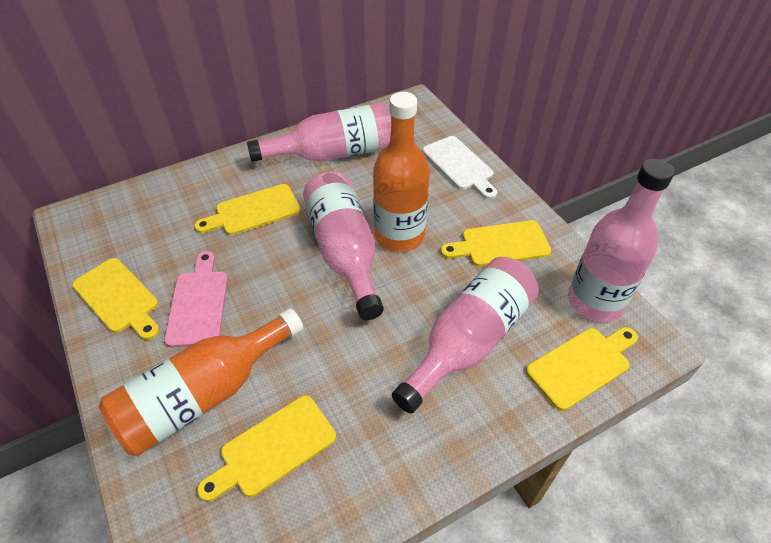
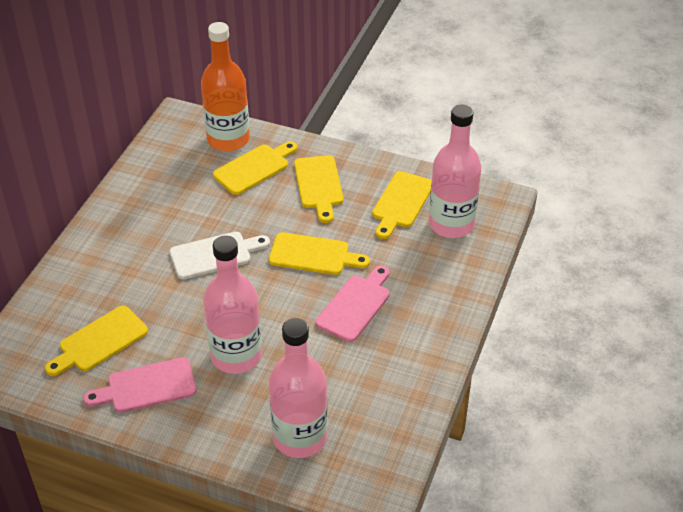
orange bottle: [99,308,303,456] [373,92,430,252] = 2 -> [201,22,250,151] = 1
pink bottle: [247,102,391,162] [303,172,384,320] [392,257,539,414] [568,159,674,322] = 4 -> [204,235,262,374] [269,318,328,458] [429,105,481,238] = 3
pink cutting board: [164,251,228,347] = 1 -> [83,357,197,413] [315,265,390,342] = 2

